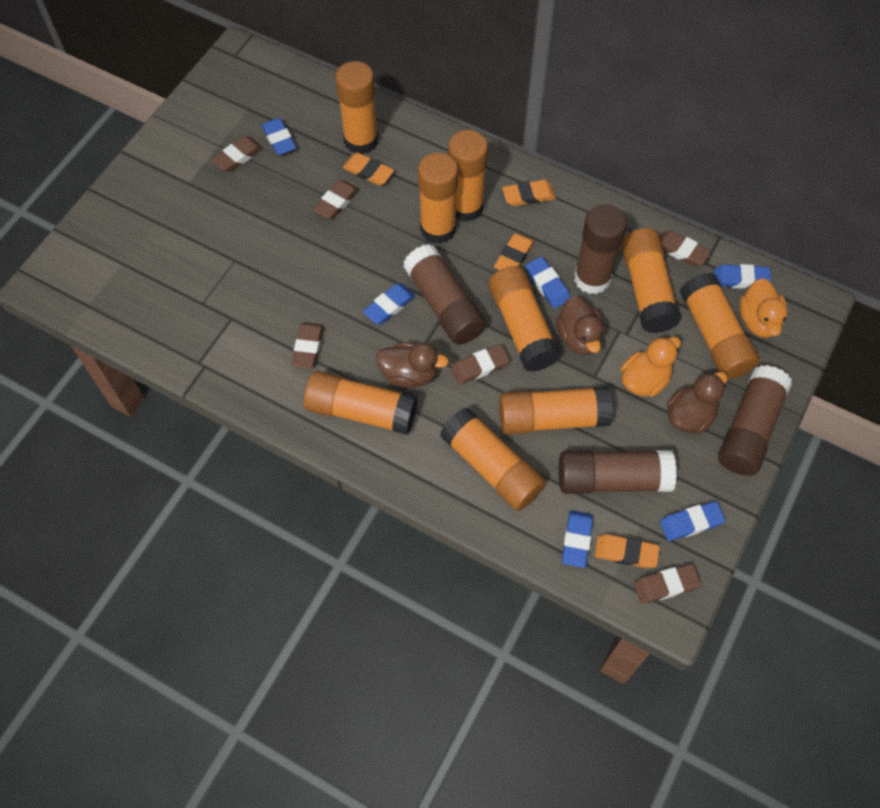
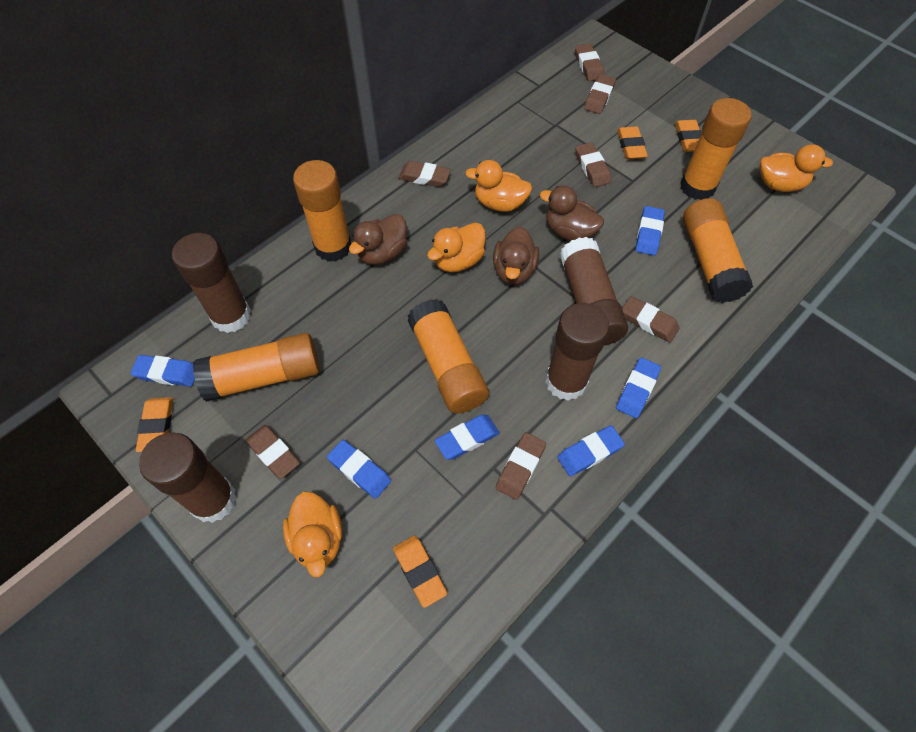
brown eraser: [212,136,263,172] [292,322,324,369] [313,180,359,219] [451,344,510,385] [633,564,701,604] [660,230,711,267] = 6 -> [245,425,300,479] [398,161,451,187] [496,432,546,500] [575,43,604,81] [575,142,611,187] [584,74,616,114] [622,296,680,343] = 7
orange duck: [621,336,681,397] [739,278,788,338] = 2 -> [283,491,342,577] [427,222,486,272] [465,160,532,212] [759,144,833,192] = 4
orange glue stick: [304,371,418,435] [335,61,378,154] [418,152,458,244] [440,407,546,511] [448,130,488,222] [489,266,561,372] [499,386,613,434] [621,228,681,333] [680,273,759,379] = 9 -> [193,333,320,402] [293,160,352,262] [408,299,489,414] [680,98,751,200] [683,198,753,303] = 5

